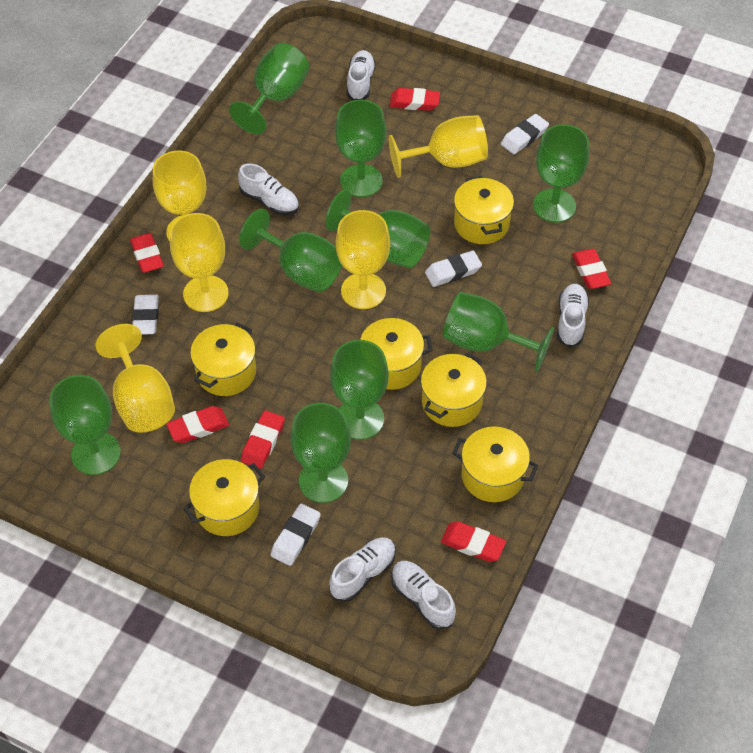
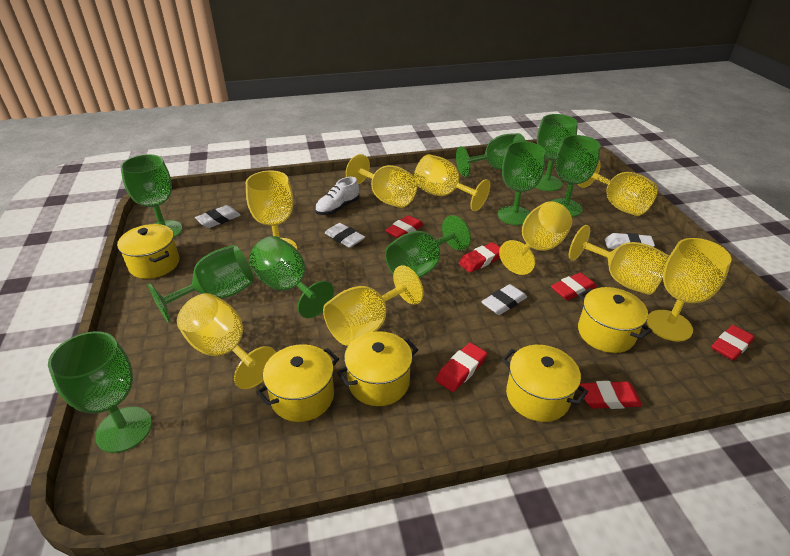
white shoe: [238,164,299,215] [329,537,396,602] [347,50,376,100] [391,561,456,629] [557,284,589,347] = 5 -> [315,177,360,215] = 1
yellow goblet: [95,324,175,433] [153,150,206,242] [170,213,229,312] [336,210,390,309] [389,115,488,178] = 5 -> [177,293,276,389] [246,171,297,249] [323,265,424,346] [346,154,417,208] [414,154,490,211] [499,201,572,275] [569,225,669,295] [578,160,658,216] [647,238,731,341] = 9
yellow pot: [183,459,265,536] [190,322,256,396] [360,318,433,390] [421,352,487,427] [452,426,538,502] [454,176,514,244] = 6 -> [117,224,179,279] [256,344,339,422] [337,331,418,406] [502,345,588,422] [578,287,652,353] = 5

